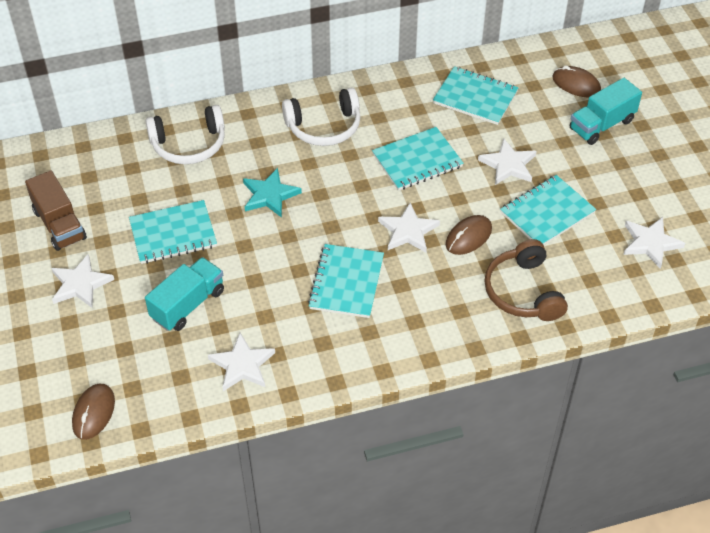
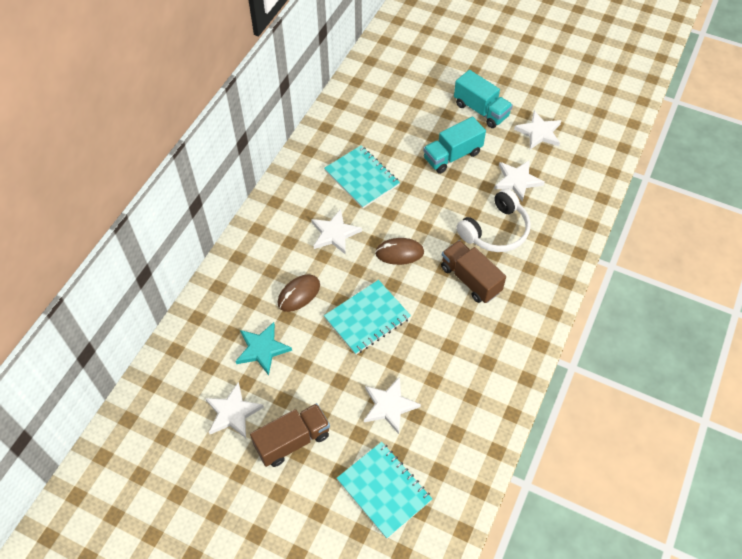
brown headphones: [484,239,568,321] = 1 -> none = 0
brown mouse: [72,384,115,440] [446,215,492,255] [552,65,601,97] = 3 -> [278,274,320,312] [375,238,424,265] = 2
brown truck: [25,171,87,251] = 1 -> [250,403,330,467] [441,240,506,303] = 2
turquoise notebook: [129,200,217,264] [308,244,384,318] [372,127,464,191] [433,66,519,125] [500,175,596,245] = 5 -> [324,145,400,209] [324,280,411,355] [337,442,432,539] = 3
white headphones: [145,105,225,164] [282,88,360,146] = 2 -> [456,188,531,252] = 1

